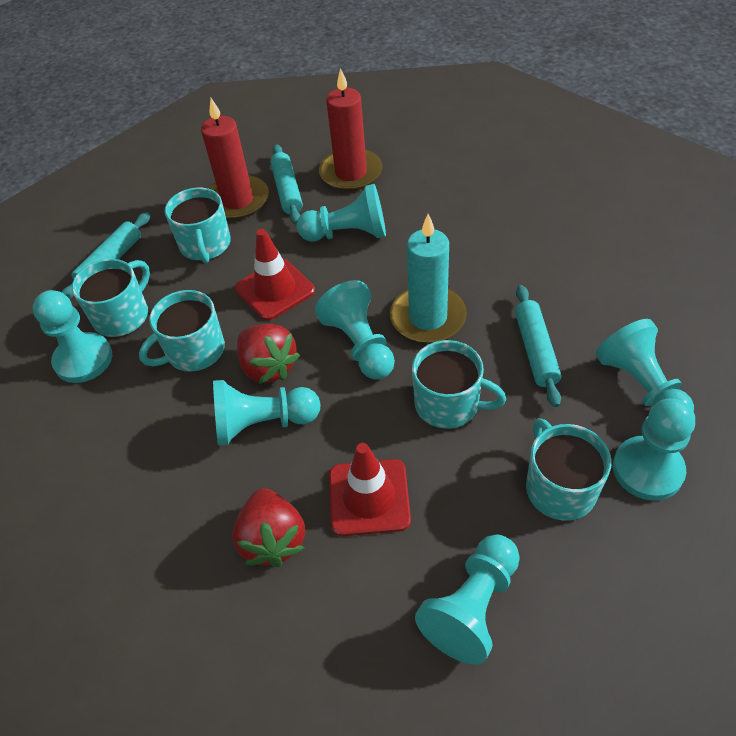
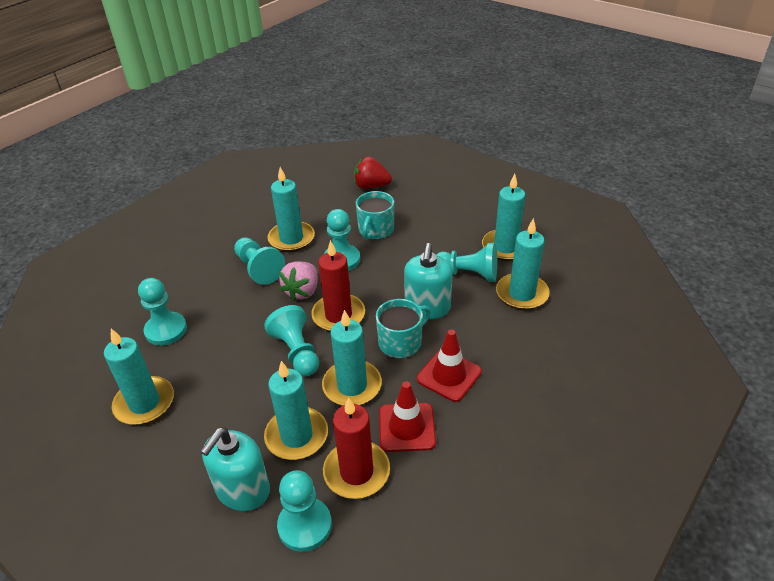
pink strawberry: none = 0 -> [279,261,318,301] = 1
red strawberry: [232,488,305,567] [237,324,300,384] = 2 -> [354,157,392,189] = 1
turquoise candle: [390,214,467,343] = 1 -> [104,328,174,425] [264,361,328,460] [267,167,315,252] [322,310,382,406] [482,174,525,261] [496,218,550,310] = 6
turquoise mug: [72,259,150,337] [139,290,225,372] [165,188,231,263] [412,340,506,429] [526,418,612,521] = 5 -> [356,191,394,240] [376,299,431,358] = 2
turquoise pawn: [33,290,112,383] [213,380,321,445] [297,184,386,242] [315,280,395,380] [415,535,520,665] [596,319,694,412] [613,398,695,501] = 7 -> [138,278,187,346] [234,238,285,285] [264,305,319,376] [277,470,332,552] [324,209,360,271] [436,243,497,282] = 6
turquoise rolling pin: [61,212,151,299] [270,144,303,225] [515,285,561,407] = 3 -> none = 0
turquoise soap dispenser: none = 0 -> [200,427,270,511] [404,243,453,319] = 2

